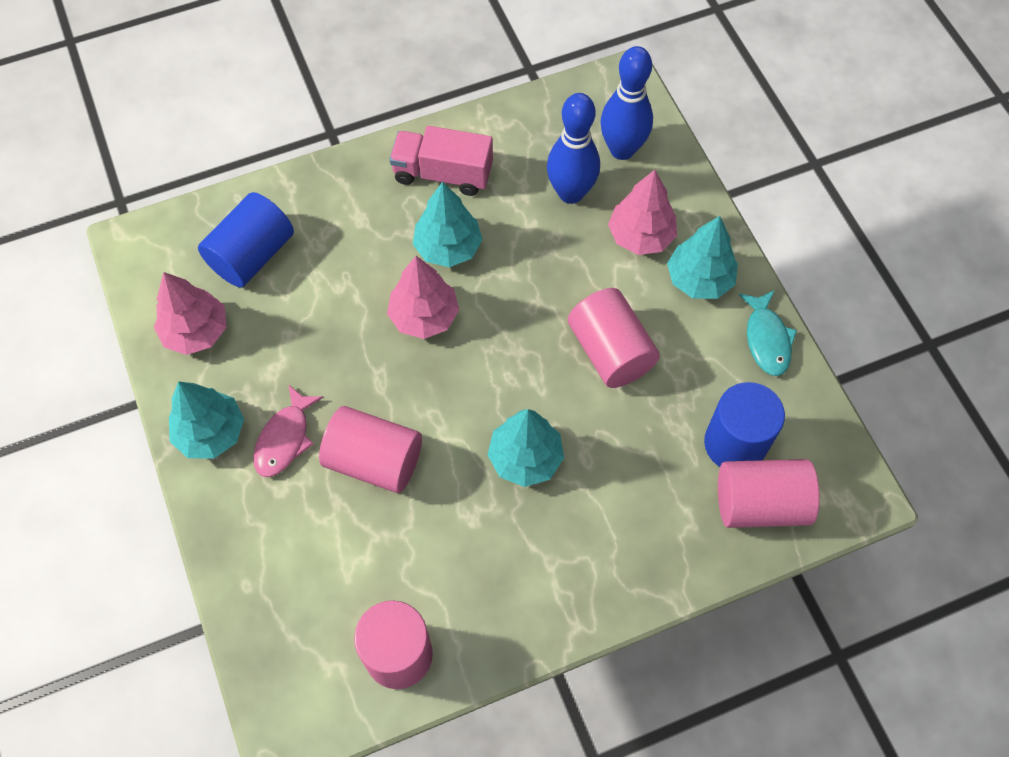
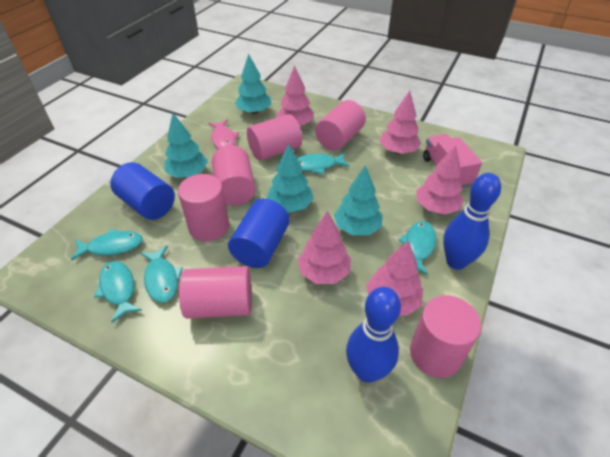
pink cylinder: [319,406,422,493] [354,600,433,689] [568,288,660,388] [718,459,820,528] = 4 -> [178,174,229,242] [179,266,252,319] [212,145,256,205] [247,114,302,161] [315,100,366,150] [410,296,481,378] = 6
pink tree: [154,272,227,355] [387,256,459,339] [608,170,677,255] = 3 -> [276,66,314,126] [297,211,351,284] [366,241,423,316] [380,91,421,154] [417,145,464,214] = 5
turquoise fish: [739,290,797,376] = 1 -> [71,229,143,261] [94,261,142,323] [140,245,183,303] [297,153,349,174] [398,221,436,275] = 5

